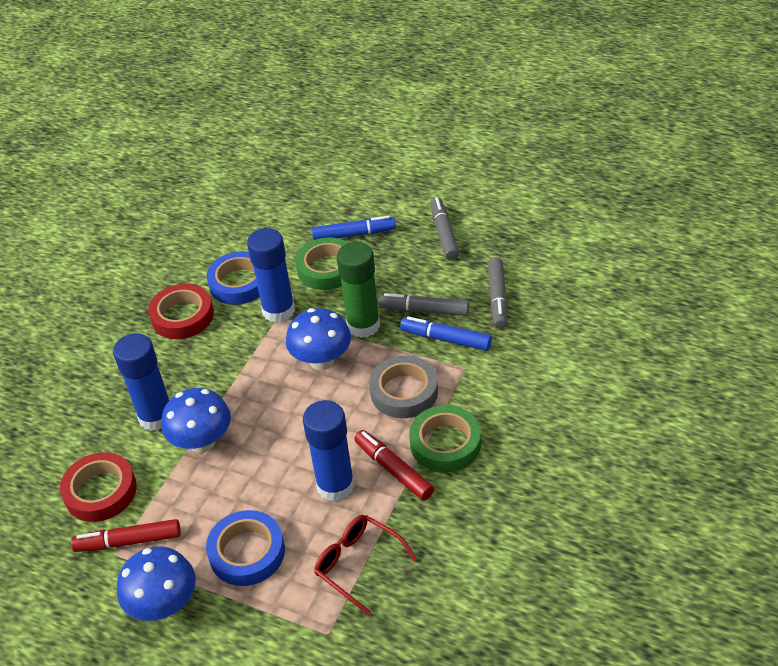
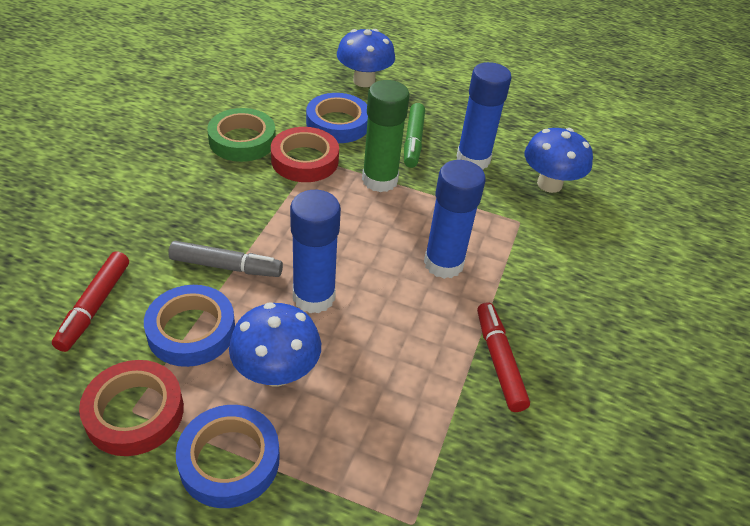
blue marker: [312,216,396,240] [400,316,492,351] = 2 -> none = 0
blue tape: [206,510,285,586] [207,251,260,305] = 2 -> [144,285,235,367] [176,405,280,508] [306,93,368,143] = 3
green marker: none = 0 -> [404,103,425,168] = 1
green tape: [296,237,348,290] [409,405,481,473] = 2 -> [207,108,276,162] = 1
grey marker: [378,293,469,316] [430,197,459,260] [488,257,508,329] = 3 -> [168,241,283,277] = 1
grey tape: [369,356,438,418] = 1 -> none = 0
red glasses: [314,515,417,615] = 1 -> none = 0

